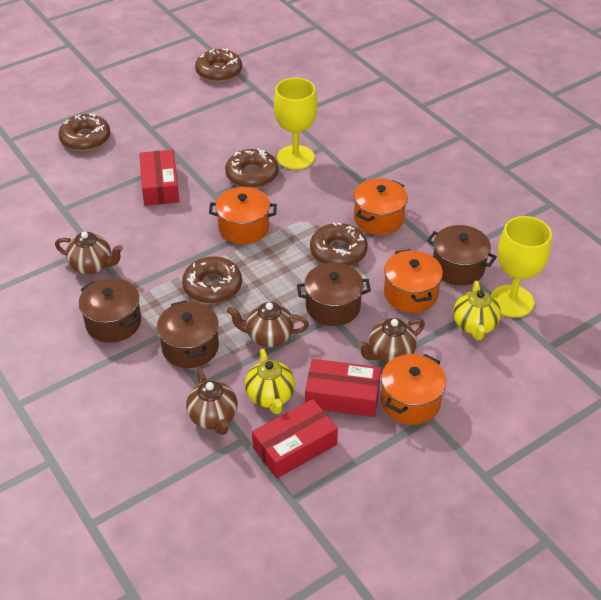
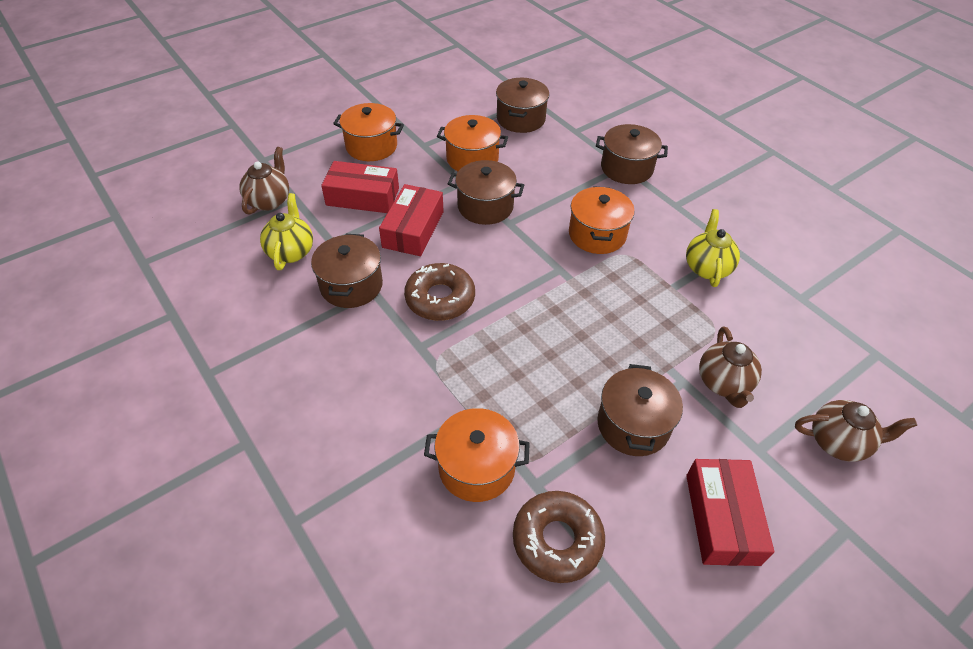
brown donut: [59,114,110,151] [182,256,242,304] [195,49,242,82] [225,149,278,188] [310,223,368,266] = 5 -> [404,263,475,321] [513,491,605,583] = 2
brown pot: [79,278,141,343] [157,300,219,368] [297,263,371,326] [427,225,497,286] = 4 -> [311,234,383,308] [448,160,524,225] [496,78,549,133] [596,124,668,184] [597,364,683,456] = 5
brown teapot: [55,231,123,275] [186,370,237,435] [227,302,309,347] [358,318,425,363] = 4 -> [239,147,289,214] [699,327,762,408] [795,400,917,462] = 3
yellow goblet: [274,78,317,170] [491,216,552,318] = 2 -> none = 0

